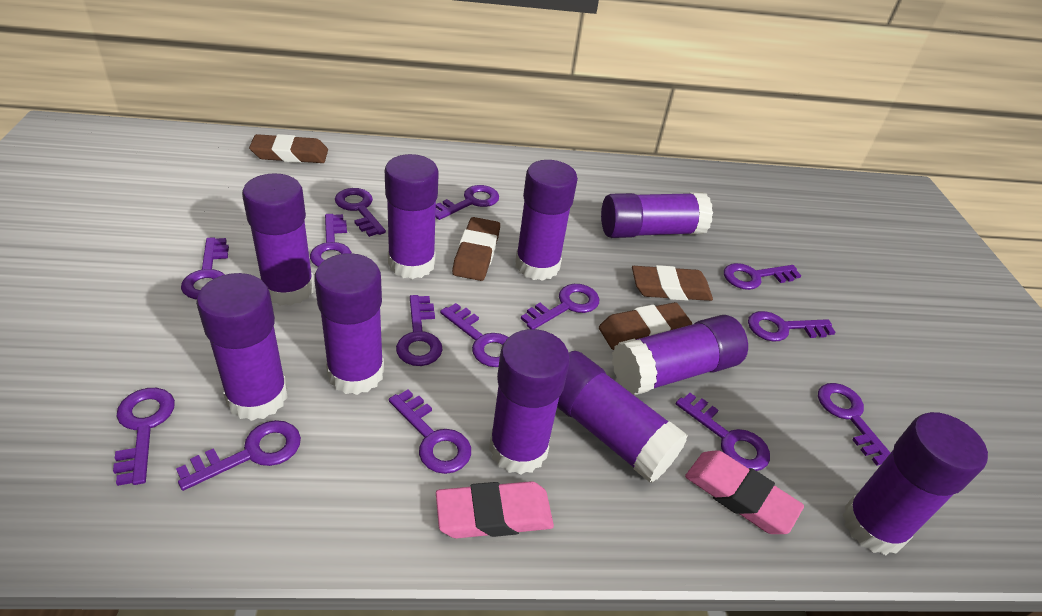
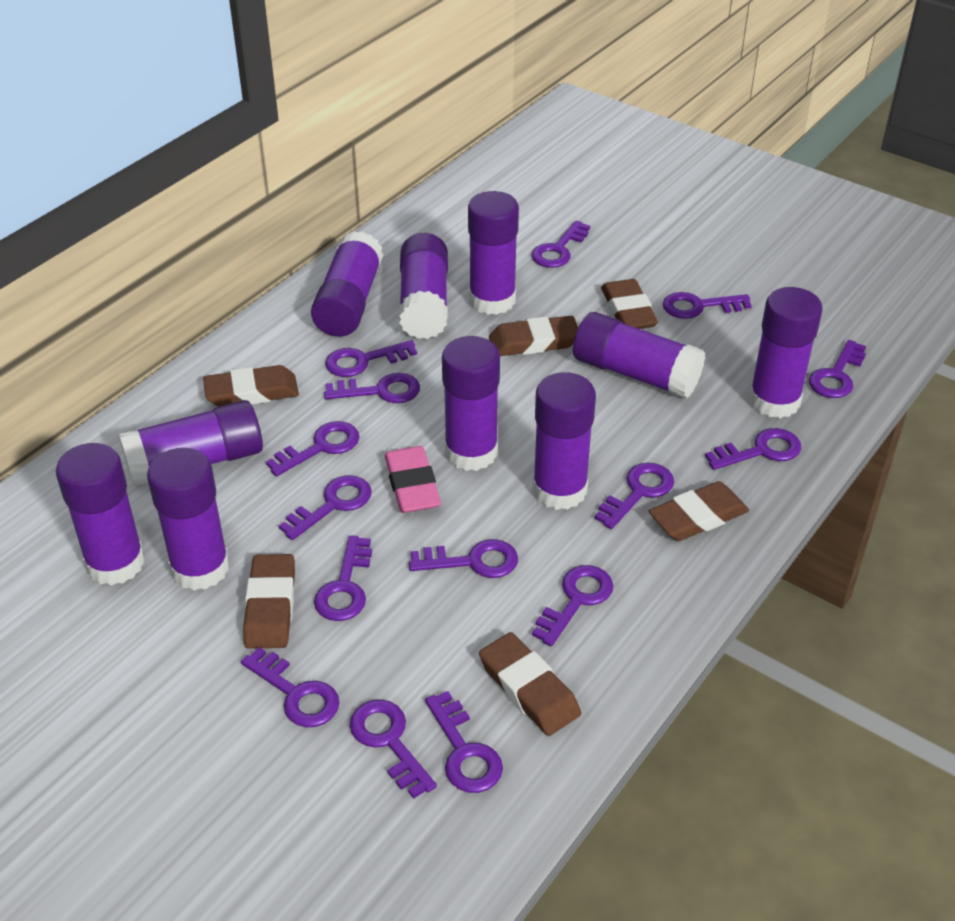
brown eraser: [249,134,328,163] [452,217,500,281] [599,302,692,350] [632,265,713,301] = 4 -> [203,365,299,407] [243,554,295,649] [479,632,581,736] [489,316,578,356] [601,279,658,329] [649,481,749,541] = 6
pink eraser: [436,481,554,539] [685,450,804,534] = 2 -> [385,446,441,513] = 1
purple key: [113,388,175,486] [176,420,301,491] [181,237,229,299] [310,214,352,267] [335,188,386,237] [389,390,471,474] [396,295,443,366] [435,185,499,220] [440,303,509,367] [521,284,599,329] [676,393,770,471] [724,263,801,290] [748,311,835,341] [818,383,890,466] = 14 -> [241,647,340,727] [266,421,359,476] [279,475,372,540] [314,535,372,621] [324,373,420,403] [325,340,417,377] [350,699,437,798] [409,539,518,578] [425,691,503,793] [531,220,590,268] [532,565,613,646] [595,463,674,529] [663,292,752,319] [705,428,801,470] [809,340,866,398] = 15

